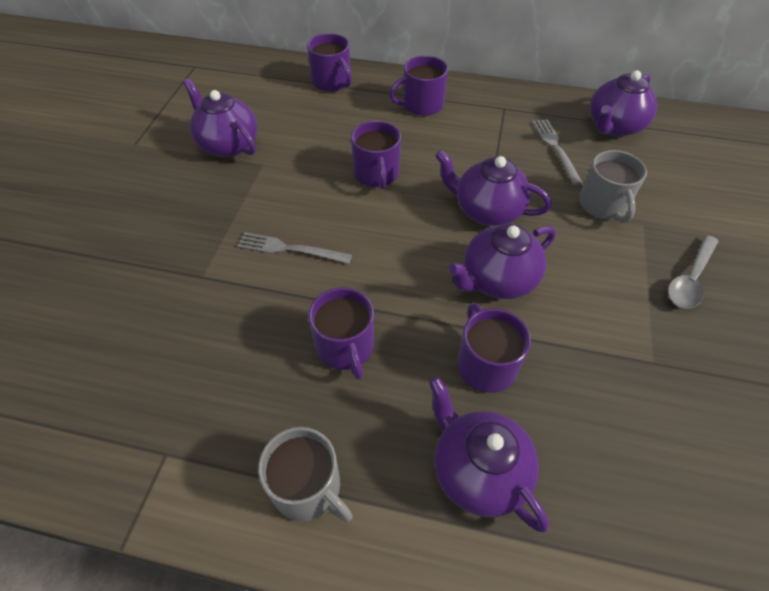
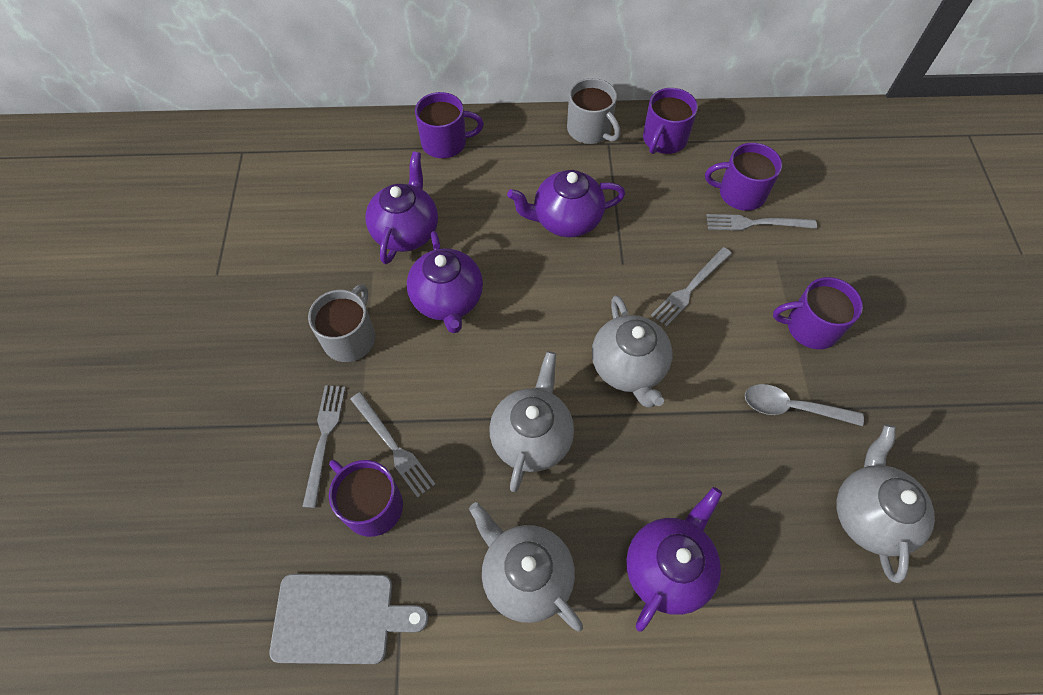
grey cutting board: none = 0 -> [270,574,429,664] = 1
grey fork: [238,232,352,264] [532,119,583,185] = 2 -> [302,385,346,508] [350,392,436,498] [651,247,732,327] [706,214,817,231] = 4
grey teapot: none = 0 -> [469,502,583,632] [489,351,574,492] [592,295,672,408] [836,424,935,583] = 4
purple teapot: [183,78,257,157] [429,377,549,532] [435,150,552,226] [448,224,556,299] [590,70,658,137] = 5 -> [366,152,438,264] [407,231,483,333] [507,170,625,237] [626,487,722,632] = 4

